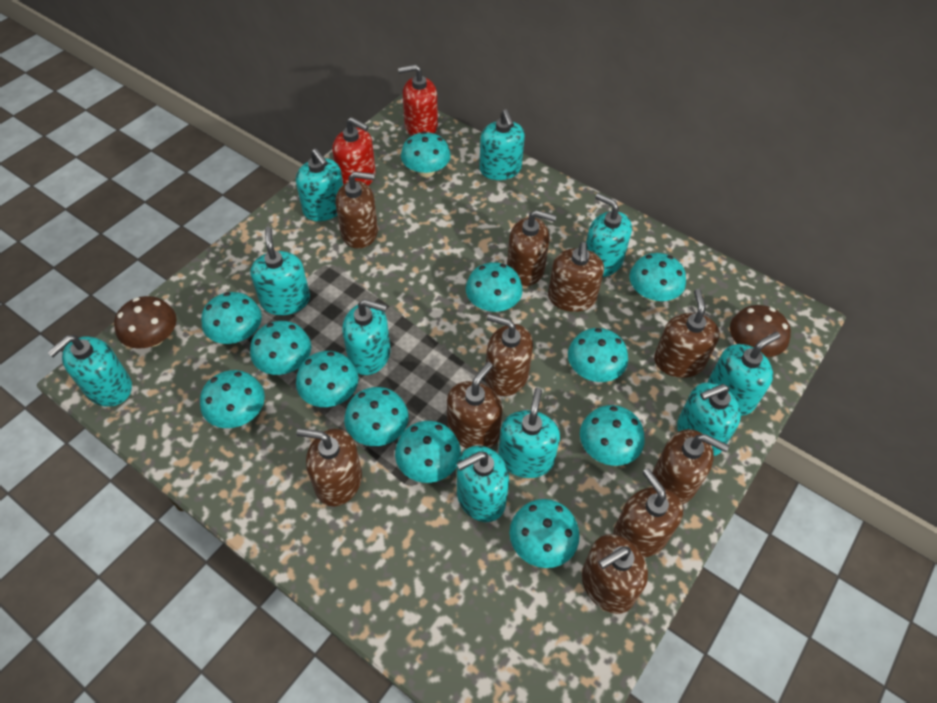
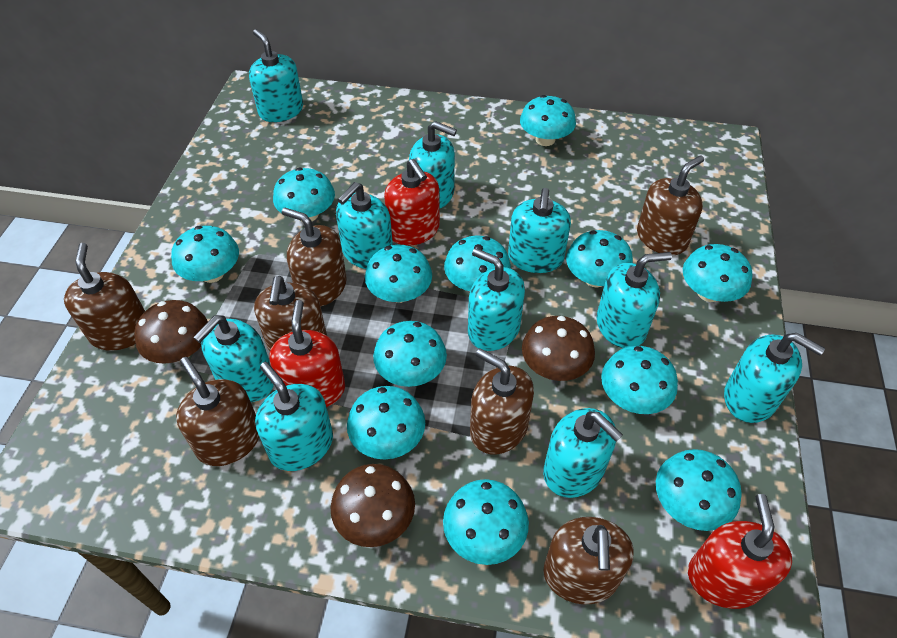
brown mushroom: [114,296,177,349] [730,305,791,357] = 2 -> [134,300,208,364] [331,464,415,547] [522,316,595,381] = 3
brown soap dispenser: [296,428,362,506] [336,171,378,249] [447,362,503,448] [485,314,533,396] [507,210,557,286] [548,242,604,312] [582,534,648,614] [613,468,683,557] [653,429,729,504] [654,289,720,378] = 10 -> [64,243,145,351] [176,357,259,466] [254,276,327,351] [282,207,347,306] [470,348,534,454] [543,517,634,604] [637,155,704,255] = 7
red soap dispenser: [332,117,376,186] [398,64,438,136] = 2 -> [269,300,345,407] [384,159,440,246] [688,494,792,609] = 3

